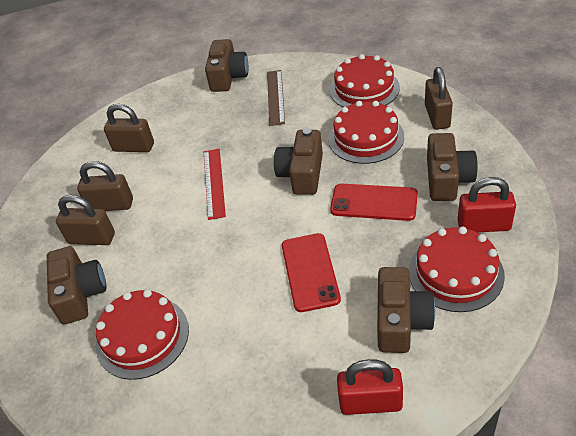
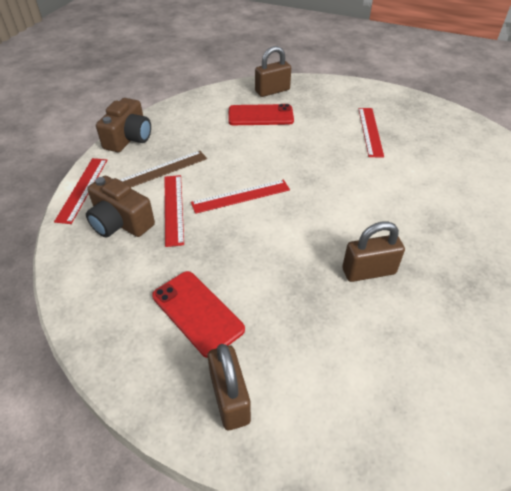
brown camera: [47,246,106,324] [205,39,248,92] [274,128,323,195] [377,267,435,353] [427,133,478,201] = 5 -> [86,176,155,238] [96,98,151,152] = 2
brown padlock: [56,195,115,245] [77,161,133,211] [104,104,154,152] [425,67,453,130] = 4 -> [207,344,251,430] [255,46,291,97] [342,222,405,282] = 3
red cake: [96,289,189,380] [328,101,404,164] [330,54,400,107] [409,227,505,312] = 4 -> none = 0
red padlock: [337,359,403,415] [457,177,516,232] = 2 -> none = 0
red ruler: [204,149,226,220] = 1 -> [54,158,107,224] [165,175,184,247] [191,180,290,214] [358,108,384,158] = 4

